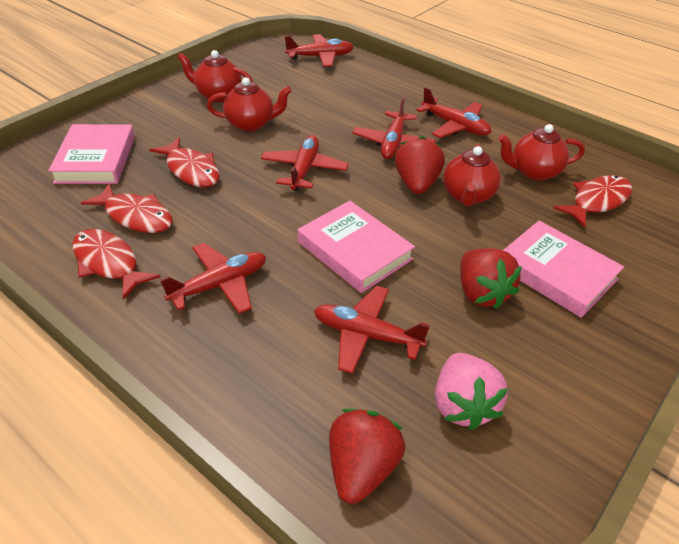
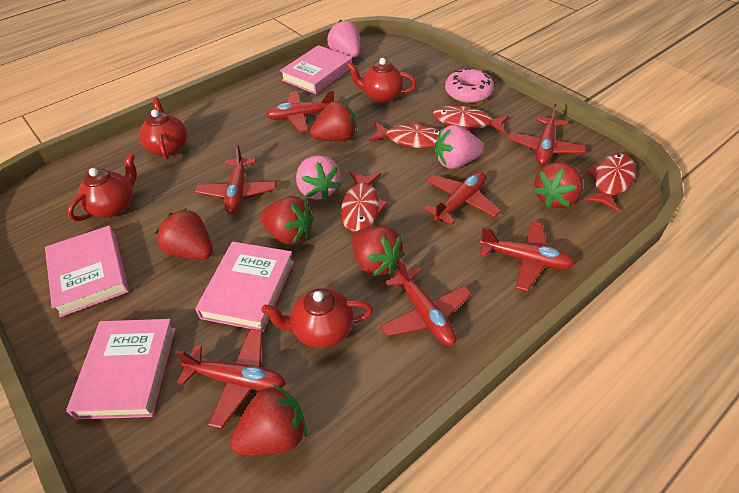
pink book: [48,124,135,184] [298,201,415,293] [502,220,624,318] = 3 -> [45,226,129,317] [66,319,176,419] [195,241,294,332] [280,45,352,94] = 4
pink donut: none = 0 -> [445,67,494,103] = 1
pink strawberry: [435,353,508,430] = 1 -> [296,155,341,200] [327,20,360,58] [435,125,484,169] = 3
red plane: [160,243,266,314] [261,135,349,191] [284,34,354,67] [314,286,430,374] [352,97,436,159] [416,87,491,138] = 6 -> [175,328,286,429] [195,144,277,214] [266,90,334,132] [380,258,472,346] [424,172,501,225] [479,221,575,291] [508,104,586,165] = 7
red strawberry: [329,409,405,504] [395,136,445,194] [460,248,522,309] = 3 -> [155,208,213,260] [230,384,307,456] [260,196,314,245] [310,101,357,141] [352,226,405,276] [533,162,583,208] = 6

